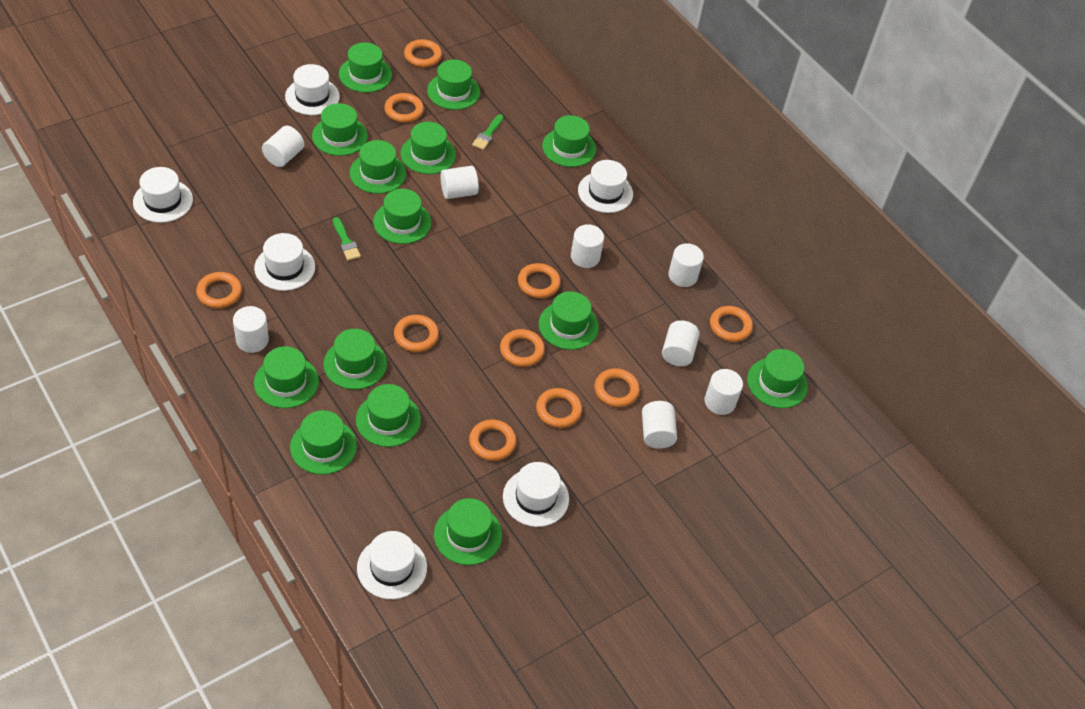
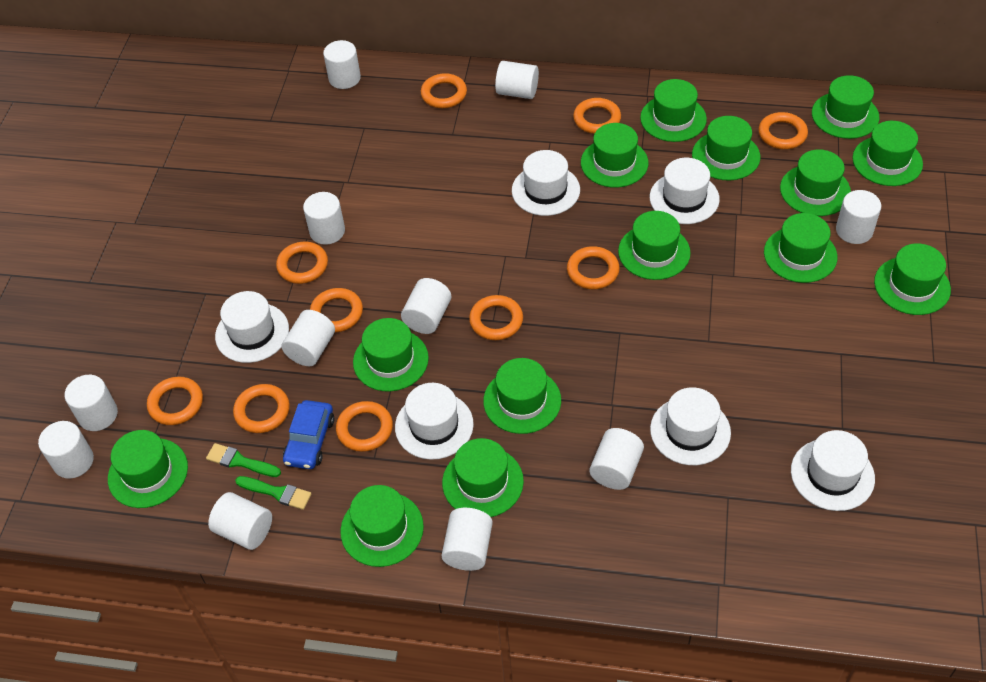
blue car: none = 0 -> [283,400,335,469] = 1
white cylinder: [233,306,269,353] [262,126,304,167] [440,166,479,199] [571,224,604,268] [642,401,677,449] [662,320,700,366] [668,243,704,287] [705,369,743,415] = 8 -> [38,421,94,479] [65,375,118,431] [208,492,272,550] [282,310,335,366] [303,192,345,245] [323,40,361,89] [401,278,451,334] [441,508,493,571] [495,61,539,99] [590,428,644,490] [836,190,881,244] = 11

